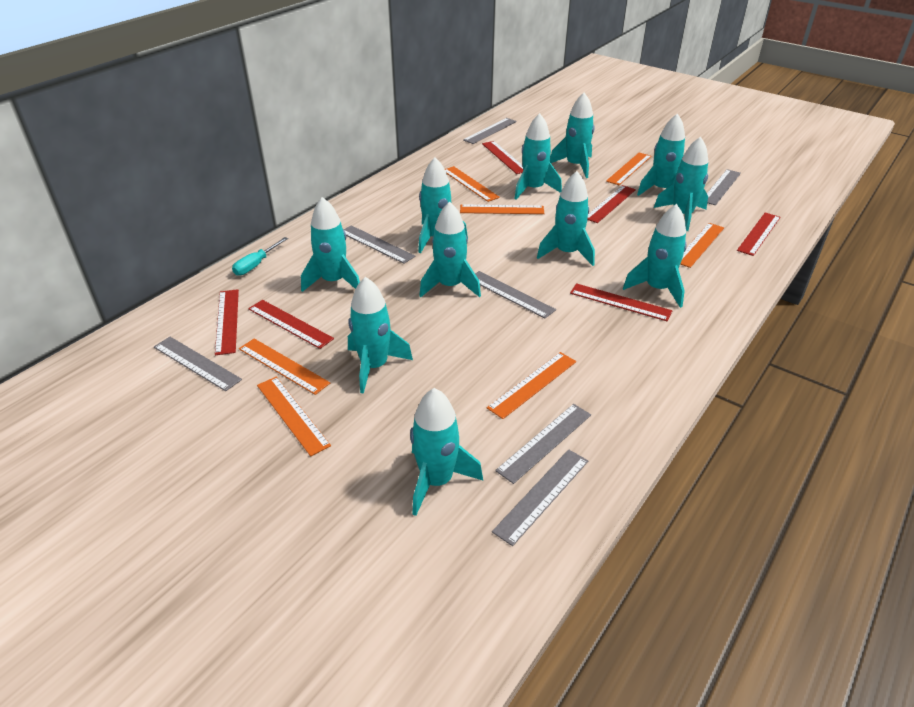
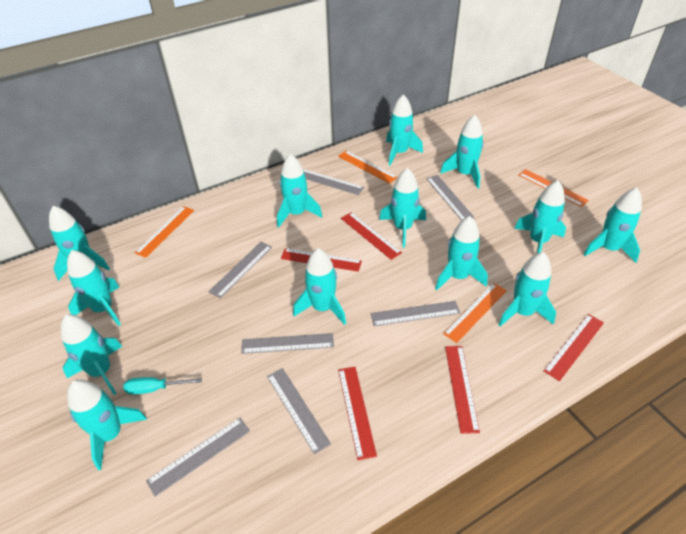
orange ruler: [239,338,330,395] [257,377,331,456] [445,166,500,202] [460,204,545,214] [487,352,576,419] [606,153,651,185] [680,223,724,268] = 7 -> [135,206,194,258] [338,151,398,184] [443,283,507,343] [519,169,589,207] = 4
red ruler: [215,289,239,355] [248,300,334,349] [482,141,523,174] [570,283,672,321] [587,185,636,223] [737,213,780,256] = 6 -> [281,248,362,272] [338,367,377,460] [341,212,402,260] [445,346,480,434] [543,314,604,381] = 5
turquoise rocket: [301,197,360,292] [348,277,413,394] [410,388,483,516] [418,157,468,253] [419,201,481,297] [514,113,562,200] [537,171,595,266] [550,93,594,178] [623,204,687,308] [637,113,685,196] [654,137,708,231] = 11 -> [49,206,110,281] [61,314,122,395] [67,250,121,326] [67,379,147,470] [277,154,322,227] [293,248,346,325] [379,168,426,247] [386,94,423,166] [435,216,488,290] [440,115,484,189] [499,252,556,327] [514,180,566,253] [583,187,642,263] = 13

